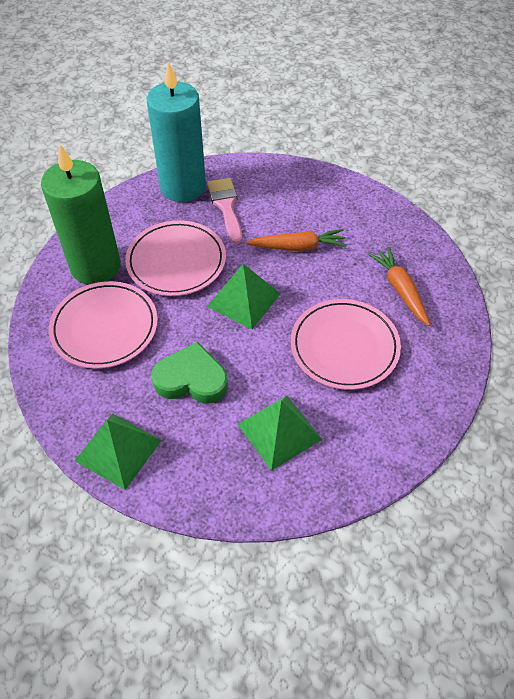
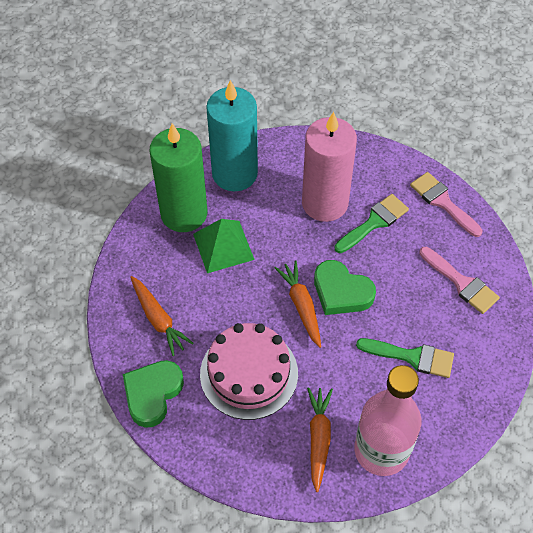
green brush: none = 0 -> [335,194,409,253] [356,338,454,378] = 2
green heart: [151,342,228,404] = 1 -> [123,360,184,428] [314,260,376,315] = 2
green pyramid: [75,413,162,490] [207,264,281,330] [238,396,322,471] = 3 -> [193,219,255,273] = 1
orange carrot: [246,229,347,251] [368,247,430,326] = 2 -> [131,276,194,356] [274,260,321,348] [307,387,333,492] = 3
pink bottle: none = 0 -> [354,365,421,476] = 1
pink brush: [207,178,242,244] = 1 -> [410,172,483,237] [419,247,500,314] = 2
pink cake: none = 0 -> [200,323,298,420] = 1
pink candle: none = 0 -> [302,112,357,222] = 1
pink plate: [49,281,158,369] [125,220,226,296] [291,299,401,390] = 3 -> none = 0

